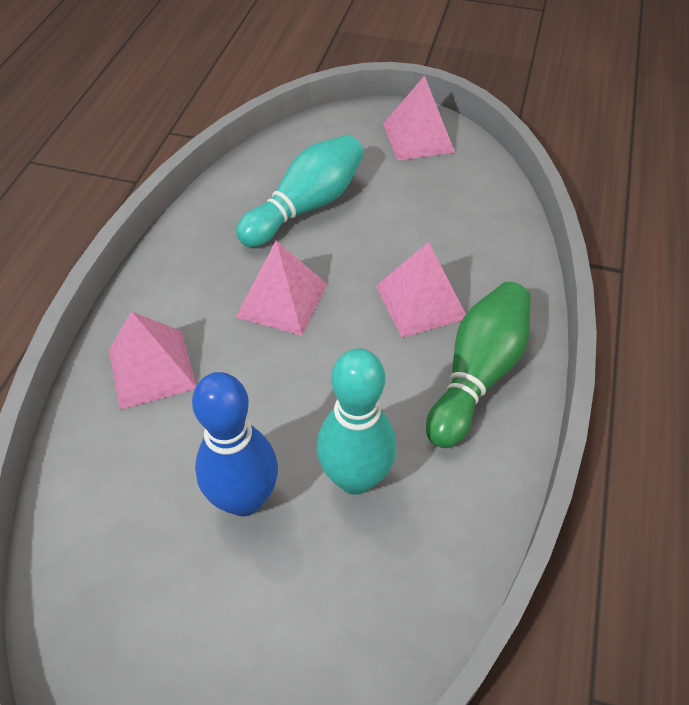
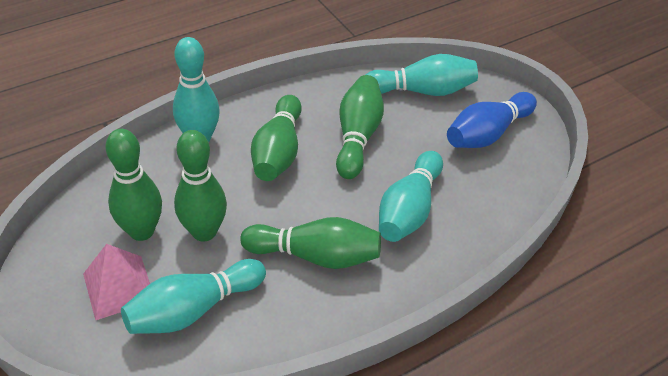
green bowling pin: [426,282,531,448] = 1 -> [105,129,162,241] [174,130,227,242] [240,217,381,269] [251,95,302,181] [336,75,384,179] = 5
pink pyramid: [109,311,196,410] [236,241,327,336] [376,242,466,338] [383,75,455,161] = 4 -> [83,244,150,320] = 1
turquoise bowling pin: [236,135,364,247] [317,348,396,495] = 2 -> [121,259,266,334] [173,37,220,142] [365,54,478,96] [379,151,443,242] = 4

